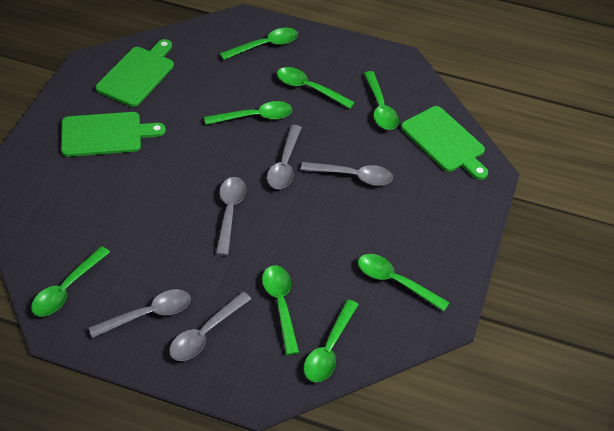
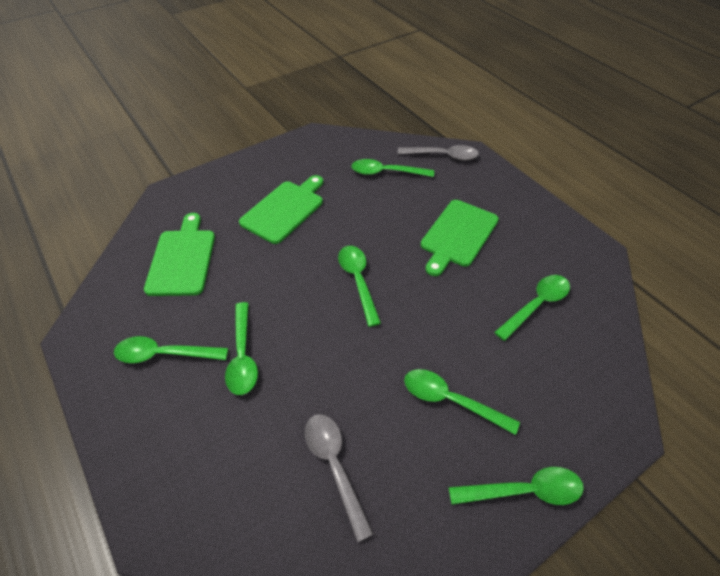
green spoon: [31,246,110,316] [204,101,292,125] [220,28,298,60] [262,265,299,355] [277,67,355,109] [304,300,359,382] [358,254,450,311] [364,71,399,130] = 8 -> [114,336,228,363] [225,302,258,395] [338,246,381,327] [351,159,434,177] [404,369,520,435] [449,467,584,505] [494,275,570,341] = 7
grey spoon: [89,289,191,338] [169,292,251,361] [216,177,246,256] [267,125,302,189] [301,162,393,186] = 5 -> [305,414,374,542] [398,145,479,160] = 2

